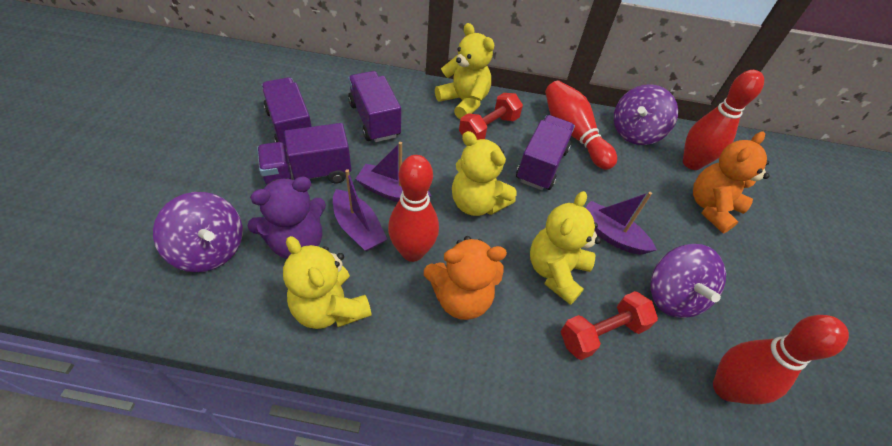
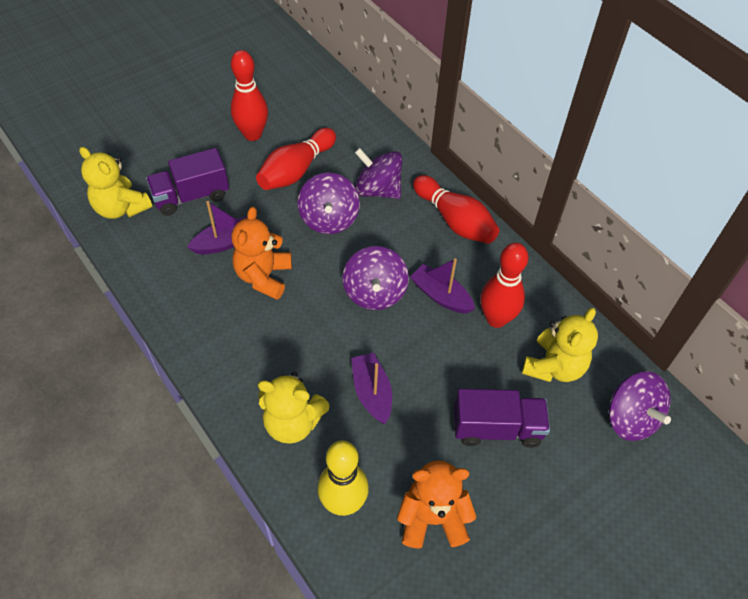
purple spinning top: [153,192,243,272] [614,84,678,145] [650,244,726,318] = 3 -> [298,173,360,234] [343,246,409,310] [355,148,402,199] [609,372,671,441] = 4
purple teddy bear: [247,176,326,259] = 1 -> none = 0
purple truck: [257,123,351,184] [262,77,312,150] [348,71,401,142] [516,115,575,190] = 4 -> [146,148,229,216] [454,389,550,448] = 2
red dumbbell: [459,93,523,140] [560,291,658,360] = 2 -> none = 0
yellow bowling pin: none = 0 -> [318,440,369,516] = 1
yellow teddy bear: [283,236,372,329] [435,23,494,120] [452,131,517,216] [530,191,601,305] = 4 -> [79,147,153,219] [258,372,329,444] [522,308,598,382] = 3

